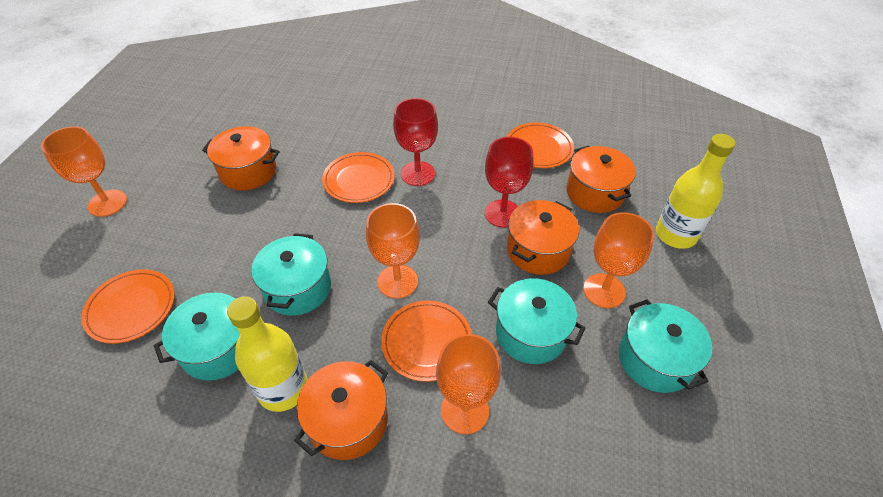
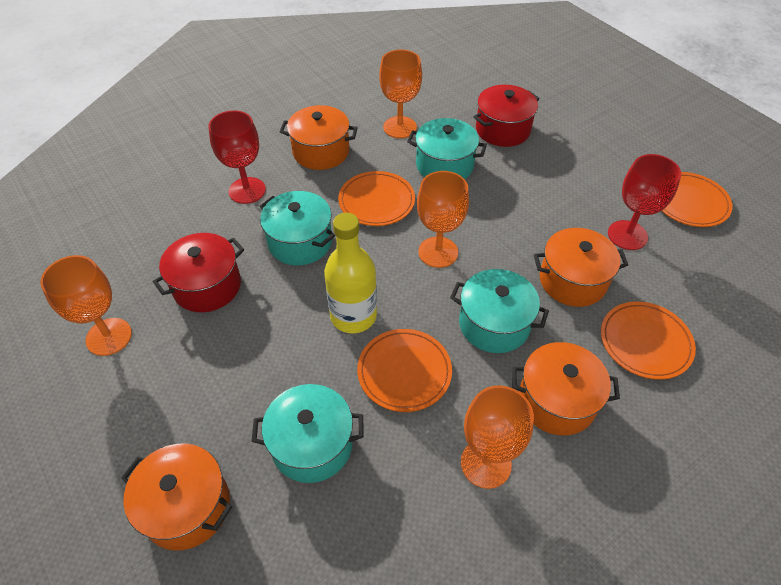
red pot: none = 0 -> [153,233,244,312] [473,85,539,147] = 2
yellow bottle: [227,296,308,412] [656,134,735,249] = 2 -> [324,213,377,333] = 1

